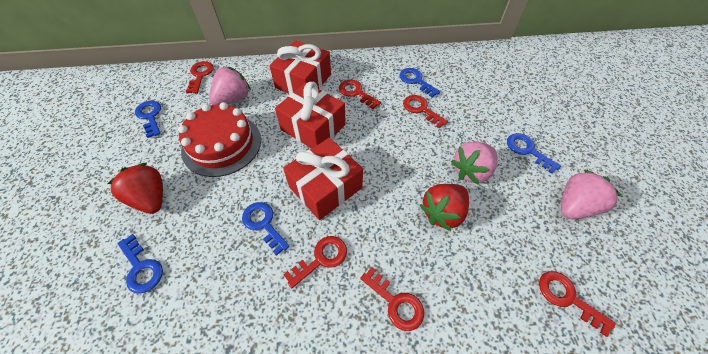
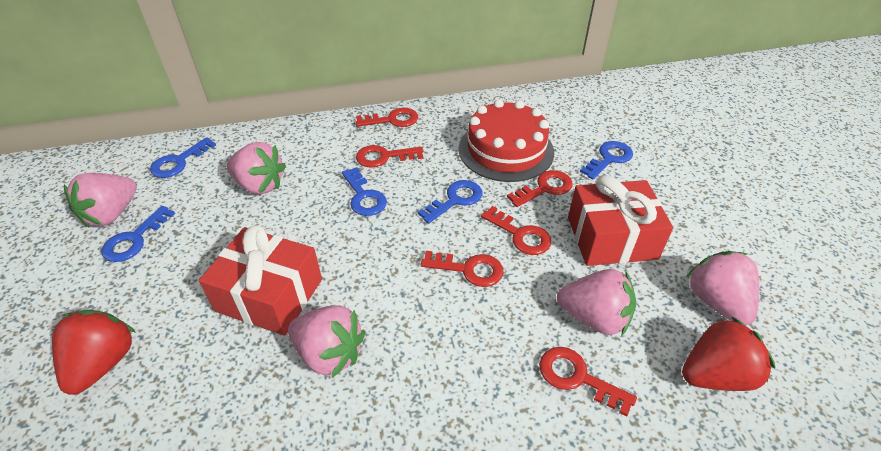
pink strawberry: [209,66,251,105] [451,141,497,185] [561,169,621,219] = 3 -> [64,173,137,227] [227,142,286,194] [288,305,365,378] [557,269,636,335] [687,251,759,325] = 5
red gift: [269,40,331,94] [275,82,346,148] [283,138,363,220] = 3 -> [199,225,322,336] [568,175,673,266] = 2

